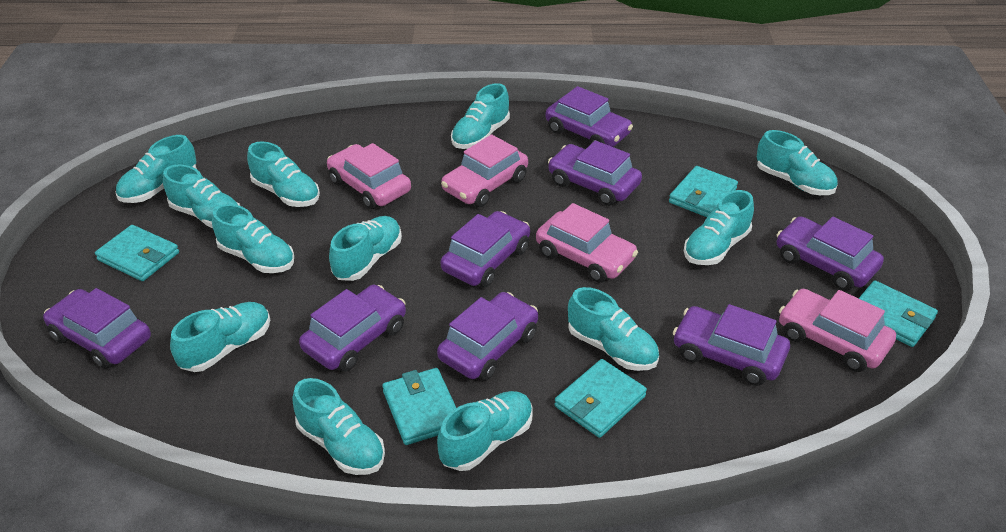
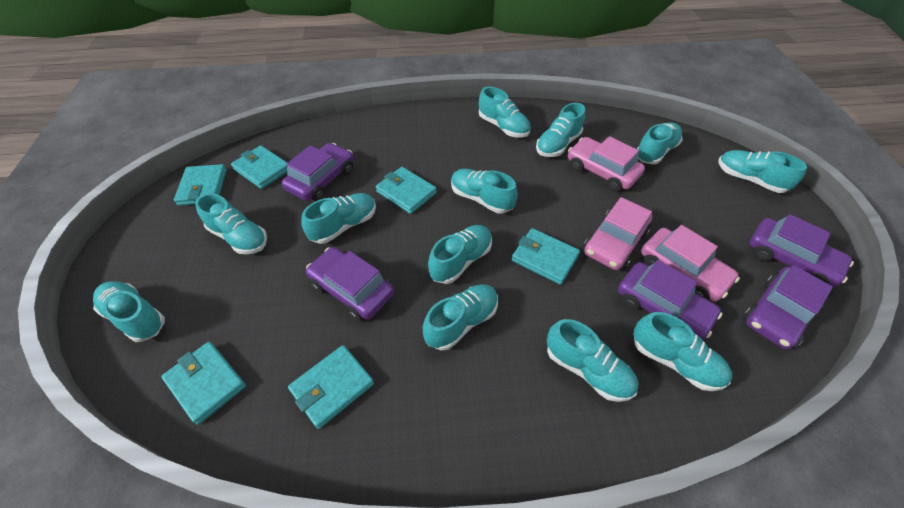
pink car: [327,143,411,209] [441,134,528,207] [536,203,638,283] [779,289,896,372] = 4 -> [568,136,645,192] [583,197,652,270] [641,225,740,301] = 3
purple car: [43,288,151,369] [299,285,406,372] [437,292,538,381] [441,211,530,288] [545,86,633,147] [548,140,642,206] [673,304,790,386] [777,216,884,291] = 8 -> [282,143,353,201] [306,247,394,321] [618,260,723,340] [742,265,833,349] [749,214,854,287] = 5
turquoise wallet: [95,225,179,281] [382,368,456,445] [555,359,647,438] [669,166,738,217] [859,280,938,347] = 5 -> [161,342,246,425] [174,164,227,206] [231,145,287,189] [288,345,374,429] [376,167,437,214] [511,228,580,285] = 6

